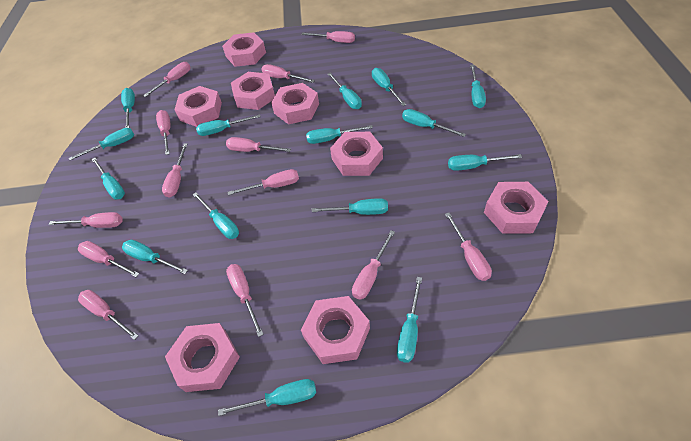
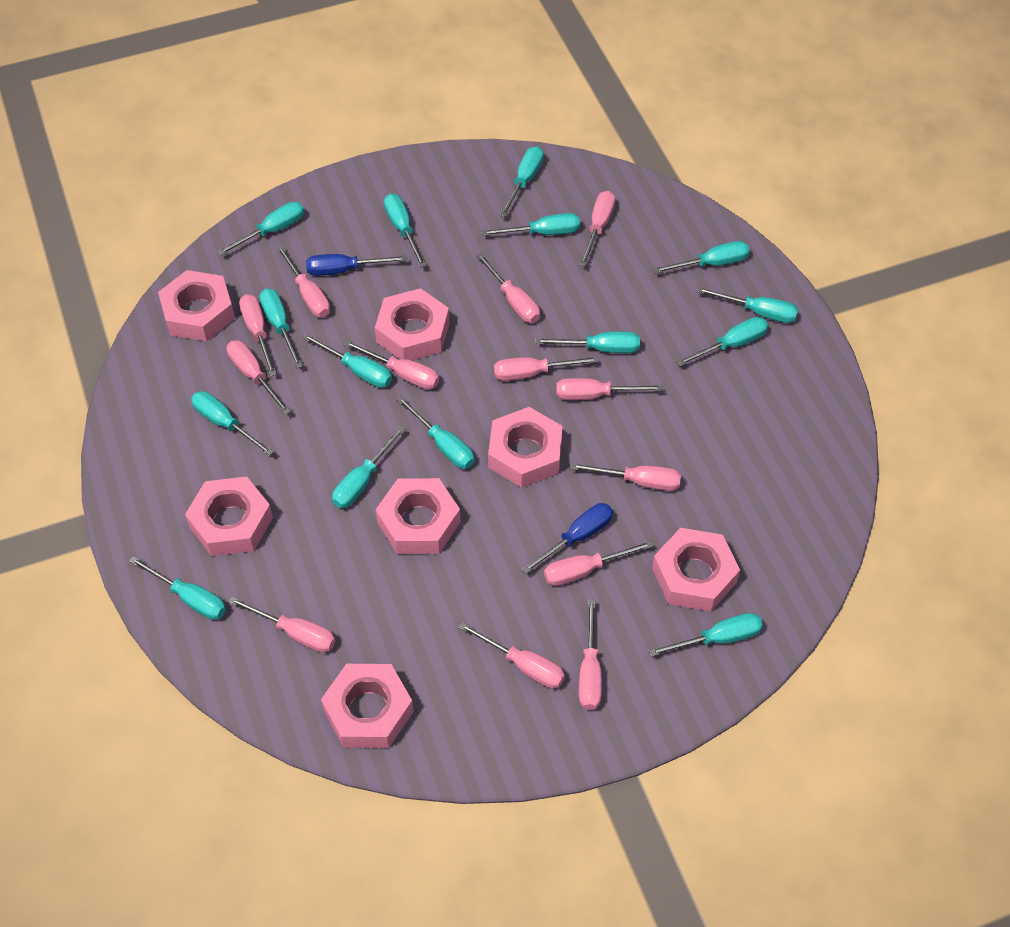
blue screwdriver: none = 0 -> [306,254,407,276] [521,503,613,574] = 2
pink nut: [165,323,240,392] [174,86,222,127] [222,32,266,67] [231,72,275,110] [271,83,319,124] [301,296,370,364] [330,132,383,176] [484,182,549,233] = 8 -> [158,270,235,341] [185,477,273,556] [321,664,414,748] [375,288,450,360] [376,478,461,554] [488,407,563,488] [652,528,740,611] = 7

